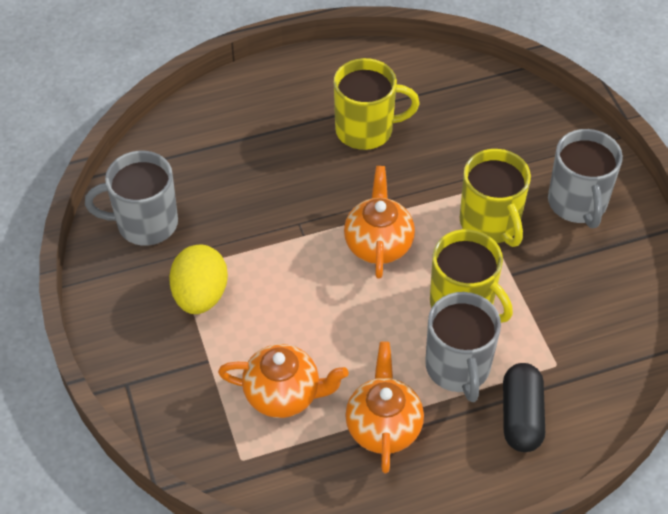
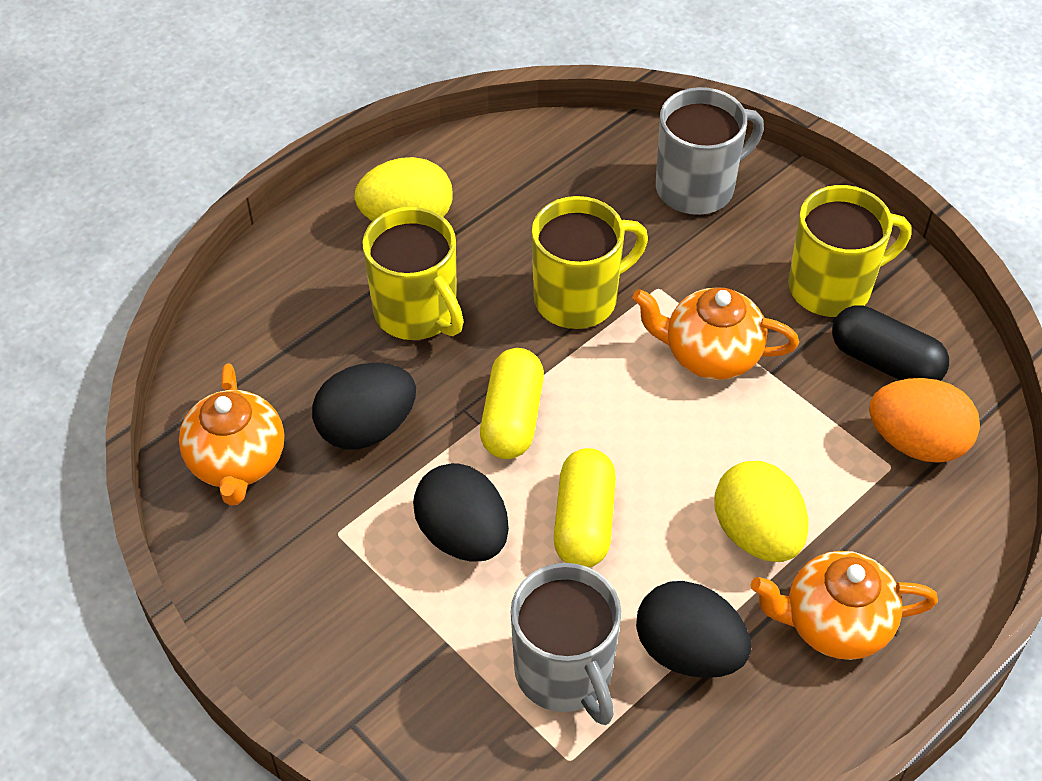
black egg: none = 0 -> [312,362,416,450] [413,463,509,561] [636,581,751,678] = 3
grey mug: [85,151,178,246] [425,292,501,402] [548,129,623,228] = 3 -> [511,563,621,725] [656,87,764,215] = 2
orange egg: none = 0 -> [869,378,980,463] = 1
yellow capsule: none = 0 -> [480,348,544,459] [554,448,616,568] = 2
yellow egg: [169,245,228,314] = 1 -> [354,157,453,221] [714,461,809,562] = 2

